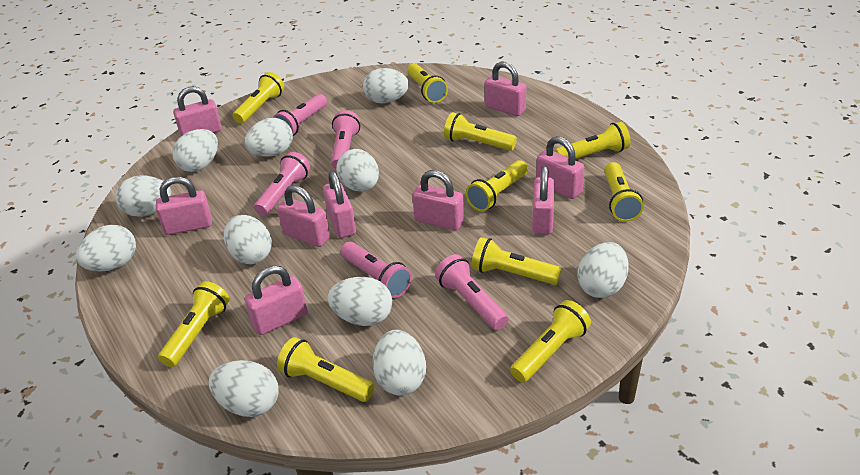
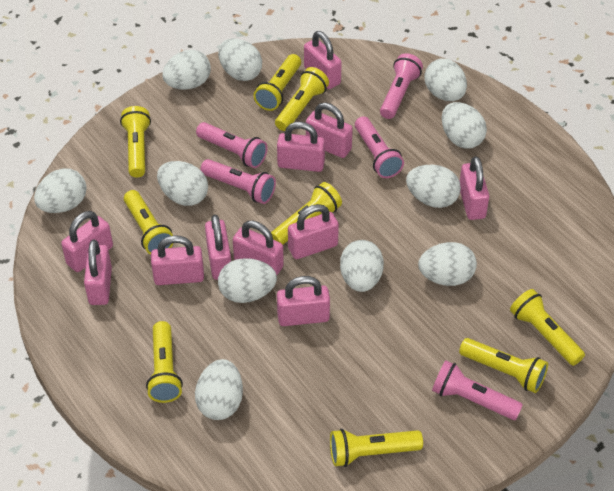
pink padlock: [156,177,212,235] [173,86,222,136] [245,266,308,335] [277,185,330,247] [323,171,356,238] [412,170,464,230] [485,61,526,116] [532,166,554,235] [536,136,584,199] = 9 -> [61,211,113,272] [84,240,112,305] [151,235,204,285] [205,215,231,280] [233,221,284,275] [277,122,325,172] [277,276,330,326] [288,204,339,259] [304,31,342,89] [306,103,353,158] [460,156,489,220] = 11
yellow flashlight: [158,281,230,367] [233,72,284,124] [277,337,375,402] [407,63,448,103] [444,112,517,151] [466,160,528,212] [471,237,562,285] [510,300,591,382] [555,122,630,159] [604,162,644,222] = 10 -> [120,106,151,178] [124,190,174,255] [146,321,183,403] [254,54,301,111] [271,182,342,244] [275,67,329,131] [330,429,423,467] [459,338,548,393] [510,289,585,366] = 9

